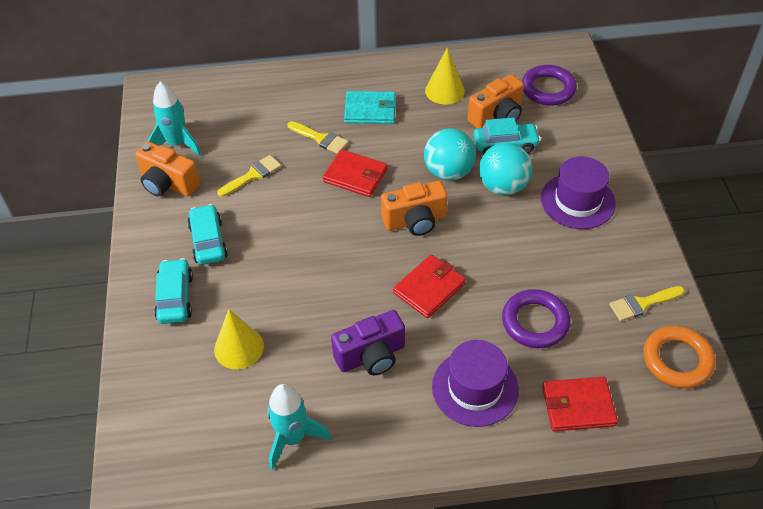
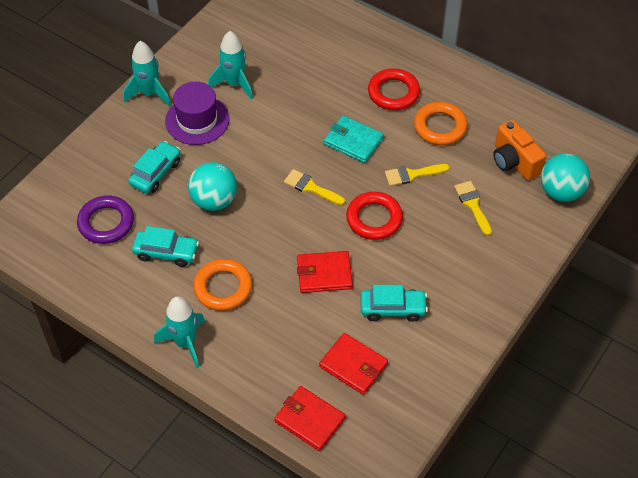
orange camera: [135,142,200,197] [381,181,448,236] [468,74,524,128] = 3 -> [493,120,546,180] = 1
orange ring: [643,326,716,388] = 1 -> [193,259,252,311] [414,102,467,145] = 2
purple camera: [331,310,405,375] = 1 -> none = 0
purple hat: [432,340,519,427] [541,156,616,229] = 2 -> [165,82,230,145] = 1
purple ring: [502,289,571,348] [522,65,577,105] = 2 -> [77,196,134,244] = 1
red ring: none = 0 -> [346,192,403,240] [368,68,420,110] = 2
turquoise rocket: [147,81,201,156] [267,384,331,470] = 2 -> [123,41,171,106] [154,297,205,368] [208,31,253,99] = 3
yellow cone: [214,309,264,369] [425,48,465,105] = 2 -> none = 0

